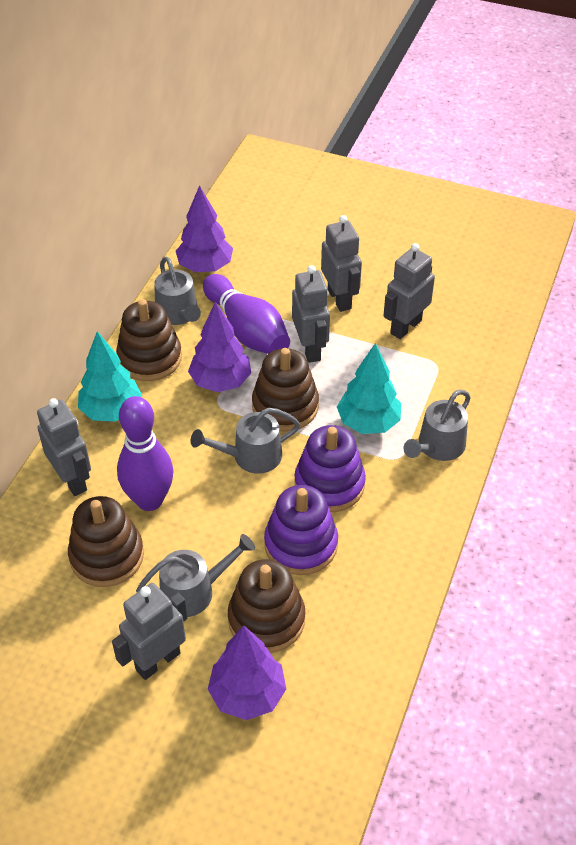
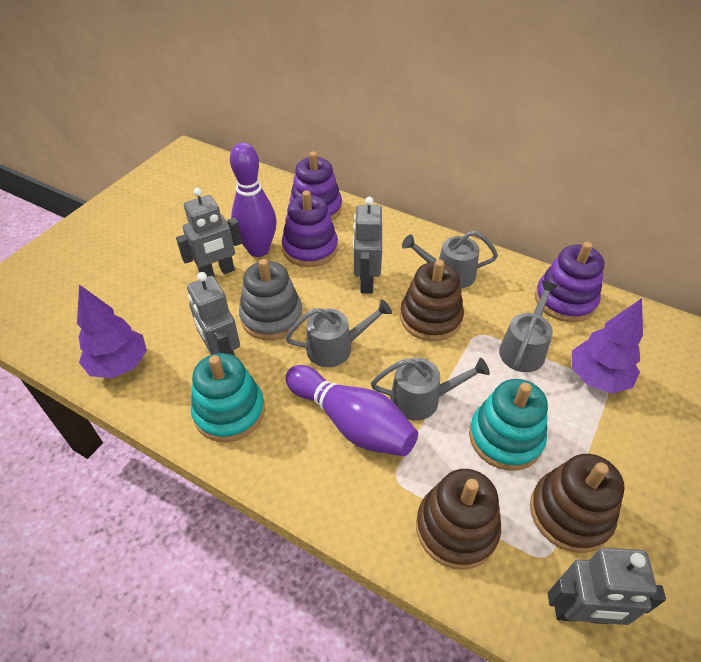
brown stacking toy: [68,496,144,587] [116,299,182,381] [228,559,305,653] [252,348,319,432] = 4 -> [400,260,464,341] [416,469,501,570] [530,454,625,553] = 3
grey robot: [37,398,91,496] [112,583,188,680] [292,265,330,363] [321,215,362,312] [383,243,435,339] = 5 -> [176,188,242,278] [187,272,240,356] [353,197,382,294] [548,547,666,625] = 4
grey stacking toy: none = 0 -> [239,259,303,340] = 1
purple stacking toy: [264,485,338,575] [295,425,366,512] = 2 -> [282,190,338,267] [289,151,342,221] [535,242,604,322] = 3
purple tree: [176,186,233,272] [188,301,251,392] [208,625,286,720] = 3 -> [77,285,147,378] [572,298,643,393] = 2
turquoise stacking toy: none = 0 -> [191,353,265,442] [469,379,548,471] = 2
turquoise tree: [78,331,142,422] [337,343,401,434] = 2 -> none = 0

